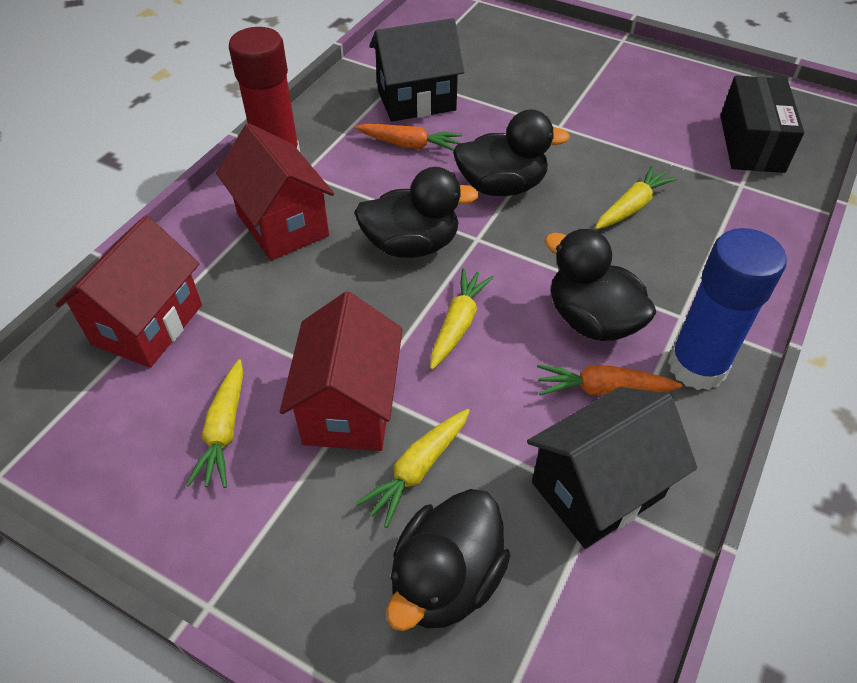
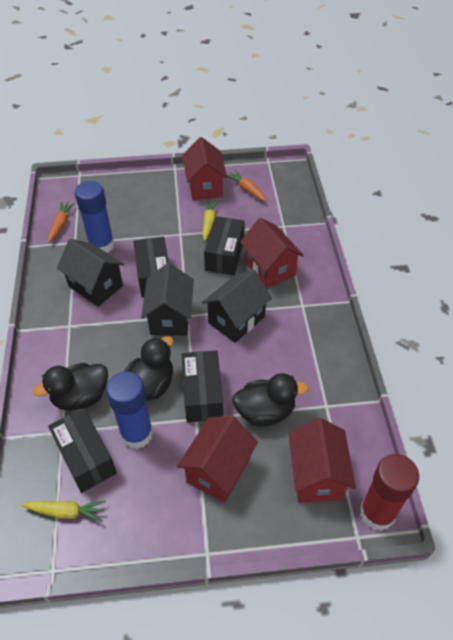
black box: [720,76,804,173] = 1 -> [48,408,117,493] [133,236,169,297] [182,350,223,423] [204,216,245,275] = 4
black duck: [354,167,479,258] [386,489,510,631] [453,110,570,196] [545,229,656,341] = 4 -> [33,363,108,411] [124,336,173,401] [232,373,309,427] = 3
black house: [369,18,464,122] [527,387,697,549] = 2 -> [57,239,124,307] [141,263,194,336] [202,270,272,343] = 3
blue glue stick: [668,228,787,390] = 1 -> [75,181,114,253] [106,371,153,449] = 2
red house: [55,215,202,368] [216,123,334,260] [280,292,403,451] = 3 -> [177,416,258,503] [182,137,227,200] [240,218,304,288] [288,418,356,503] = 4
yellow carrot: [186,359,243,488] [355,409,470,528] [430,268,494,370] [595,165,677,229] = 4 -> [21,501,106,522] [202,199,219,241] = 2

